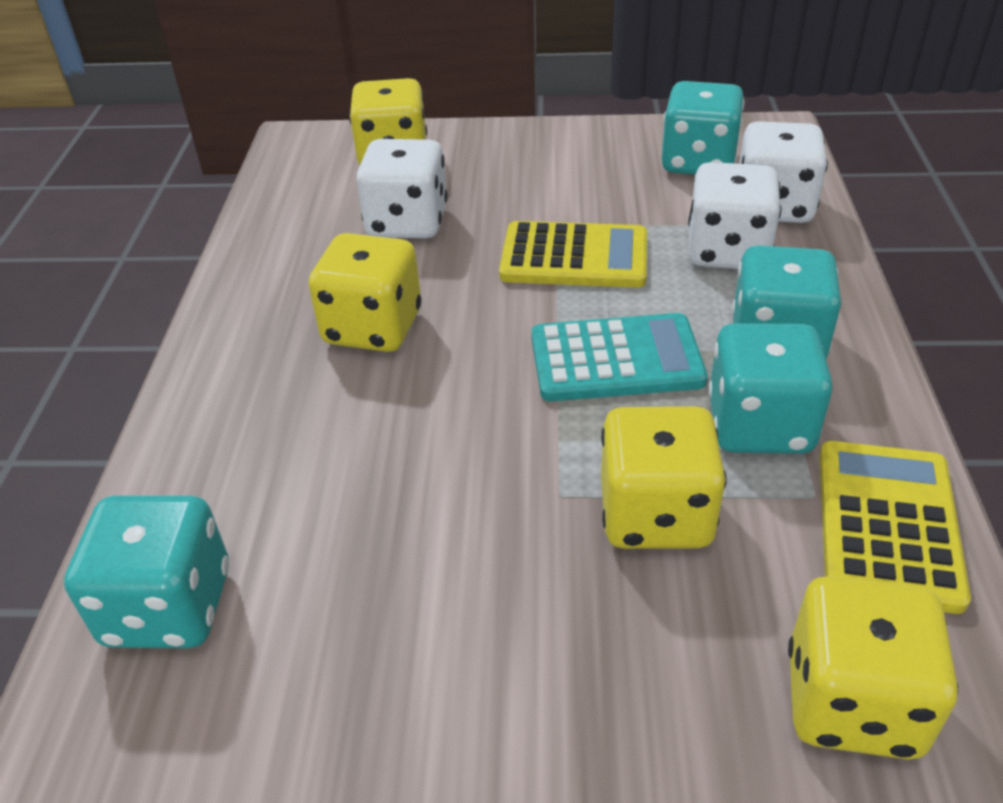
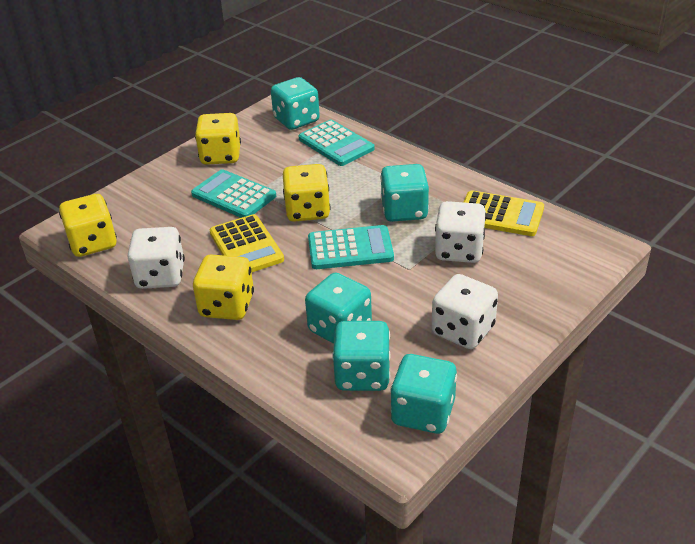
turquoise calculator: [531,313,708,402] = 1 -> [191,169,276,218] [298,120,375,166] [308,225,394,269] = 3
turquoise dice: [64,496,229,648] [661,81,745,174] [708,323,833,454] [732,245,841,359] = 4 -> [271,77,320,130] [305,273,372,344] [332,321,391,391] [380,164,429,222] [390,354,457,434] = 5

